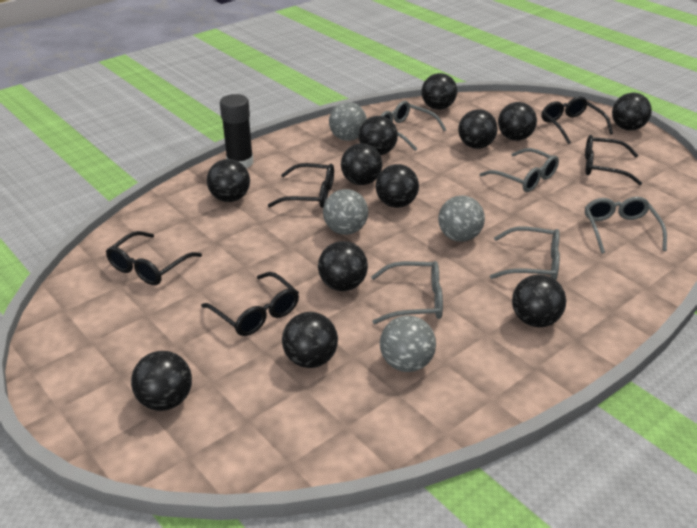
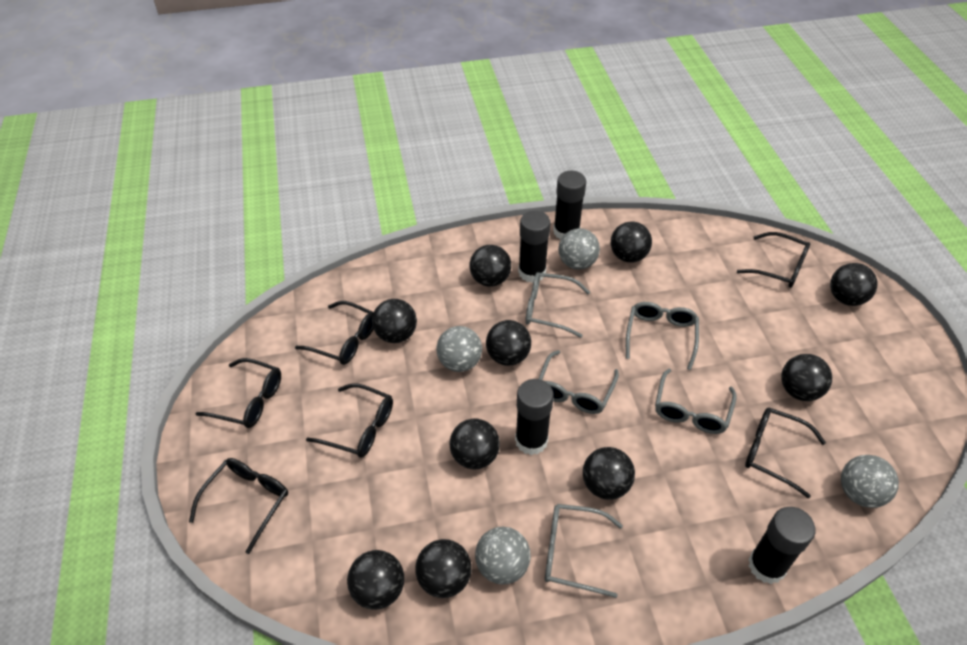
black ball: [131,351,192,411] [207,159,250,202] [282,312,338,368] [318,241,368,291] [341,143,382,185] [358,116,398,155] [376,164,419,208] [422,73,457,110] [458,109,498,149] [498,102,537,141] [512,274,566,327] [612,93,652,131] = 12 -> [347,550,404,610] [372,299,417,343] [415,539,471,598] [450,418,500,469] [469,245,511,287] [486,320,531,366] [583,447,635,500] [611,221,652,263] [781,354,832,401] [830,263,878,306] = 10
black glasses: [106,231,202,285] [201,272,299,336] [268,163,334,208] [542,96,613,144] [585,135,642,185] = 5 -> [189,458,288,554] [195,358,281,428] [295,301,374,365] [306,383,393,458] [737,232,810,288] [745,408,826,498] = 6
black glue stick: [220,94,253,168] = 1 -> [515,379,554,455] [518,211,551,283] [553,171,586,240] [748,507,815,584] = 4

